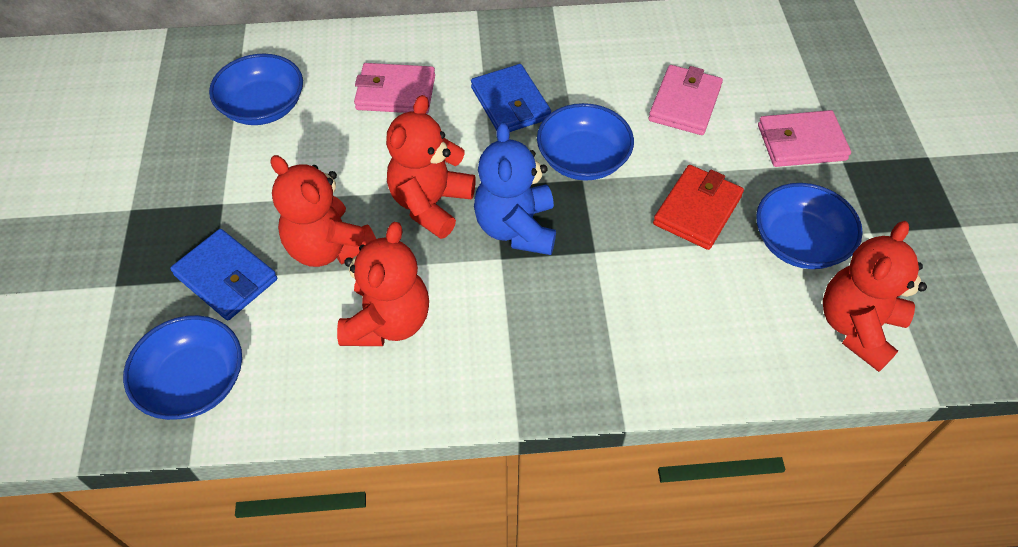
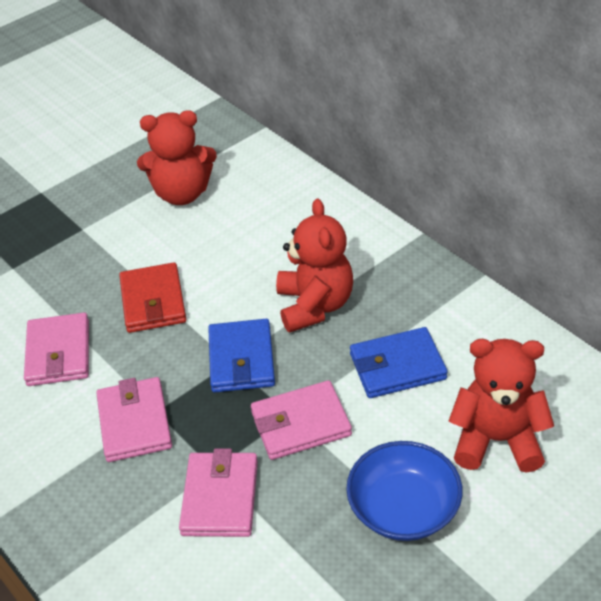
blue bowl: [123,315,242,420] [209,54,303,125] [537,103,634,181] [756,183,863,269] = 4 -> [346,441,463,541] = 1
blue teddy bear: [474,122,556,255] = 1 -> none = 0
pink wallet: [354,63,435,114] [648,65,723,135] [758,110,851,167] = 3 -> [24,313,89,386] [96,377,172,462] [179,448,258,537] [251,380,352,460] = 4
red teddy bear: [271,155,376,267] [337,222,429,346] [386,95,476,239] [823,221,927,372] = 4 -> [137,110,217,205] [276,199,353,333] [449,339,554,473] = 3

